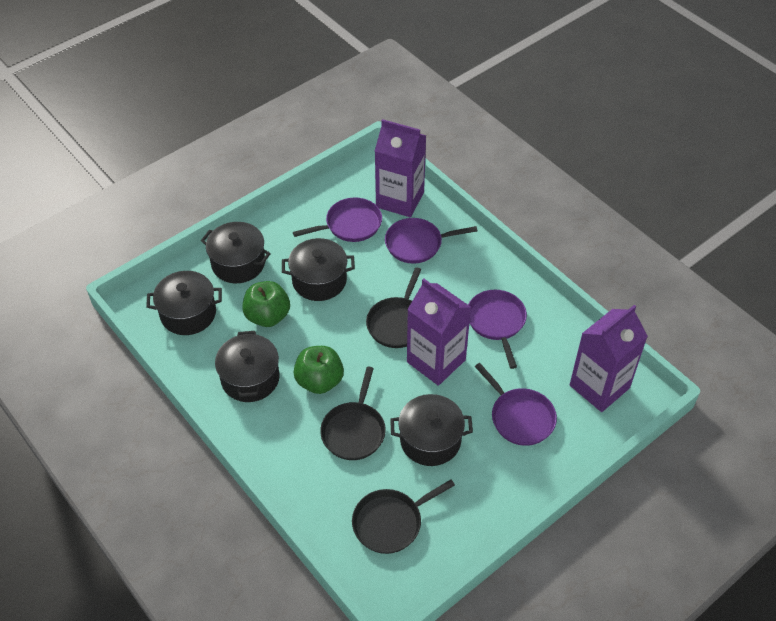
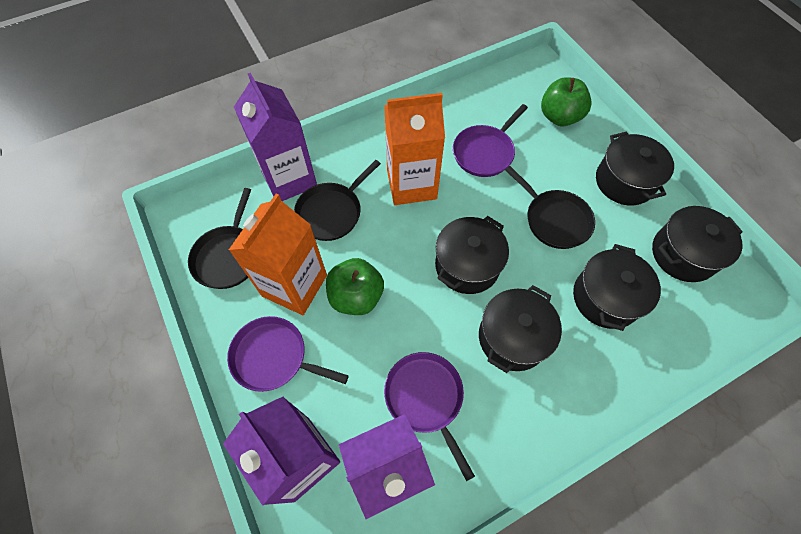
orange carton: none = 0 -> [229,194,327,315] [384,93,445,205] = 2
purple pan: [293,198,382,242] [385,218,477,264] [468,290,527,369] [475,363,557,446] = 4 -> [227,316,349,392] [384,352,475,481] [453,104,528,177] = 3

